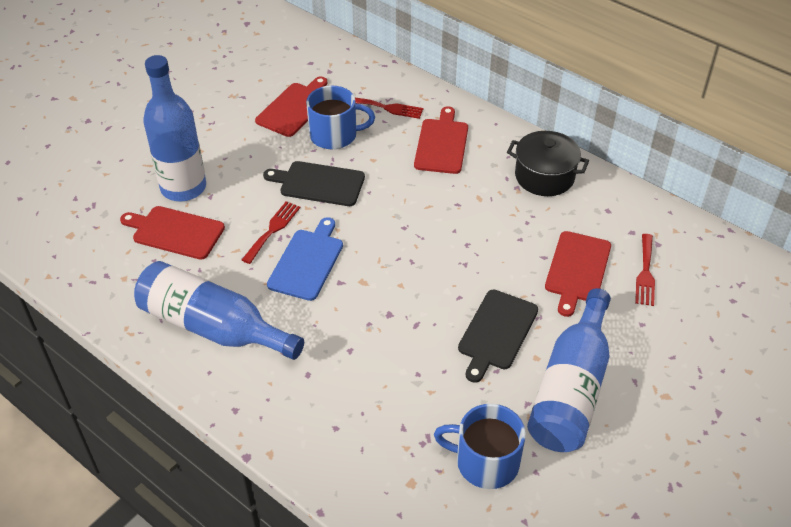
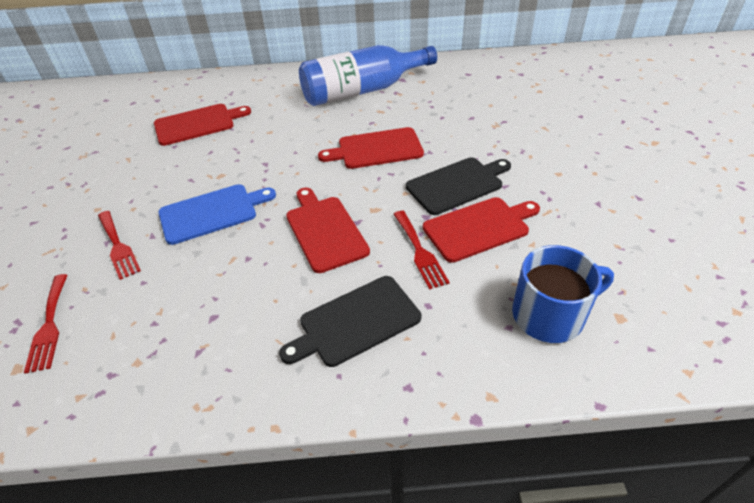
black pot: [507,131,589,196] = 1 -> none = 0
blue bottle: [134,261,304,360] [143,55,206,201] [527,288,611,452] = 3 -> [299,45,437,106] = 1
blue mug: [306,86,375,149] [434,404,526,489] = 2 -> [512,245,614,343] = 1

